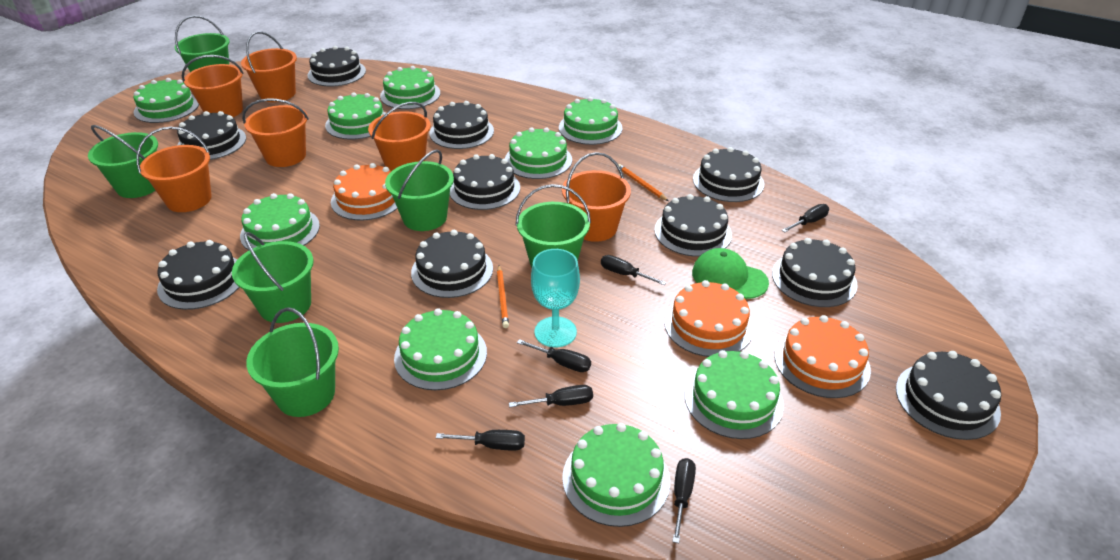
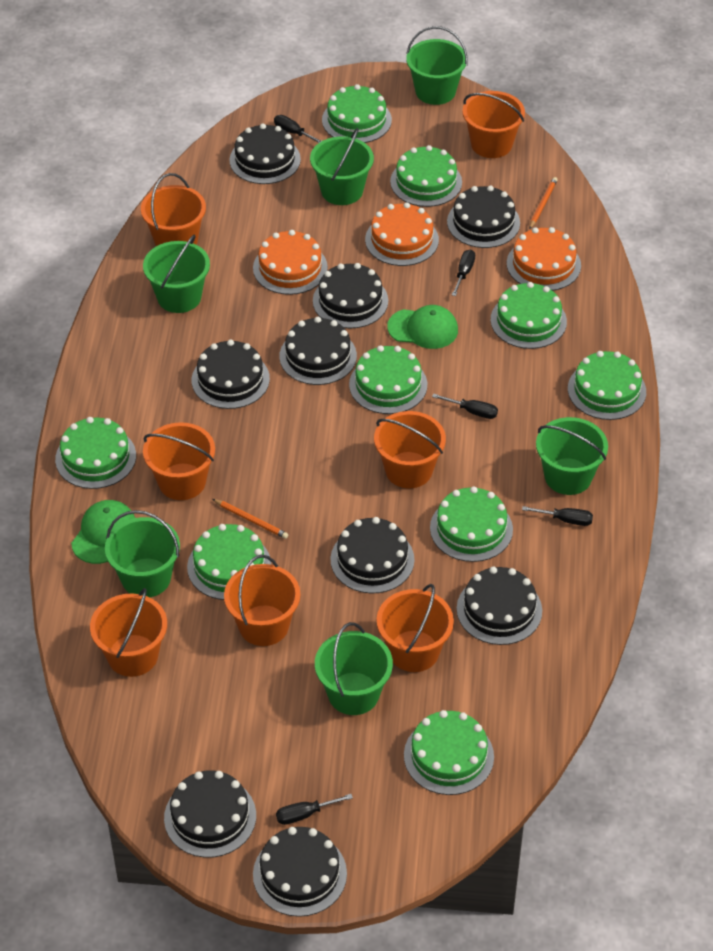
black cake: [157,240,240,310] [177,111,246,160] [308,46,366,87] [411,230,493,298] [429,101,494,149] [450,154,520,210] [654,194,732,257] [693,147,764,202] [772,238,858,307] [896,351,1001,440] = 10 -> [164,770,256,858] [192,340,270,409] [230,124,301,184] [253,827,347,917] [279,317,357,385] [313,263,388,328] [330,517,415,594] [447,185,520,248] [457,566,542,645] = 9
black screwdriver: [436,430,525,451] [509,385,593,407] [517,339,591,372] [601,255,667,285] [672,458,696,543] [781,204,829,232] = 6 -> [274,115,321,143] [276,794,353,825] [432,394,498,419] [452,250,475,296] [522,506,593,526] = 5
green cap: [692,248,769,299] = 1 -> [71,500,135,564] [387,305,458,349] = 2
orange bucket: [136,127,212,212] [182,55,244,117] [241,31,297,102] [242,98,309,167] [368,102,431,171] [562,152,631,242] = 6 -> [90,588,167,677] [141,173,206,246] [143,422,215,500] [224,555,300,646] [374,411,446,488] [377,584,454,672] [462,91,525,158] = 7
turquoise goblet: [531,249,580,347] = 1 -> none = 0

